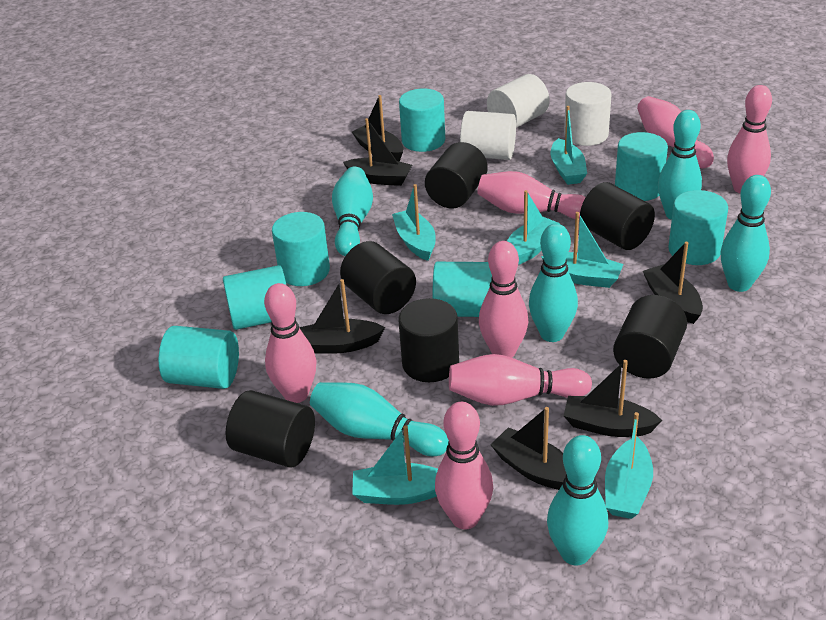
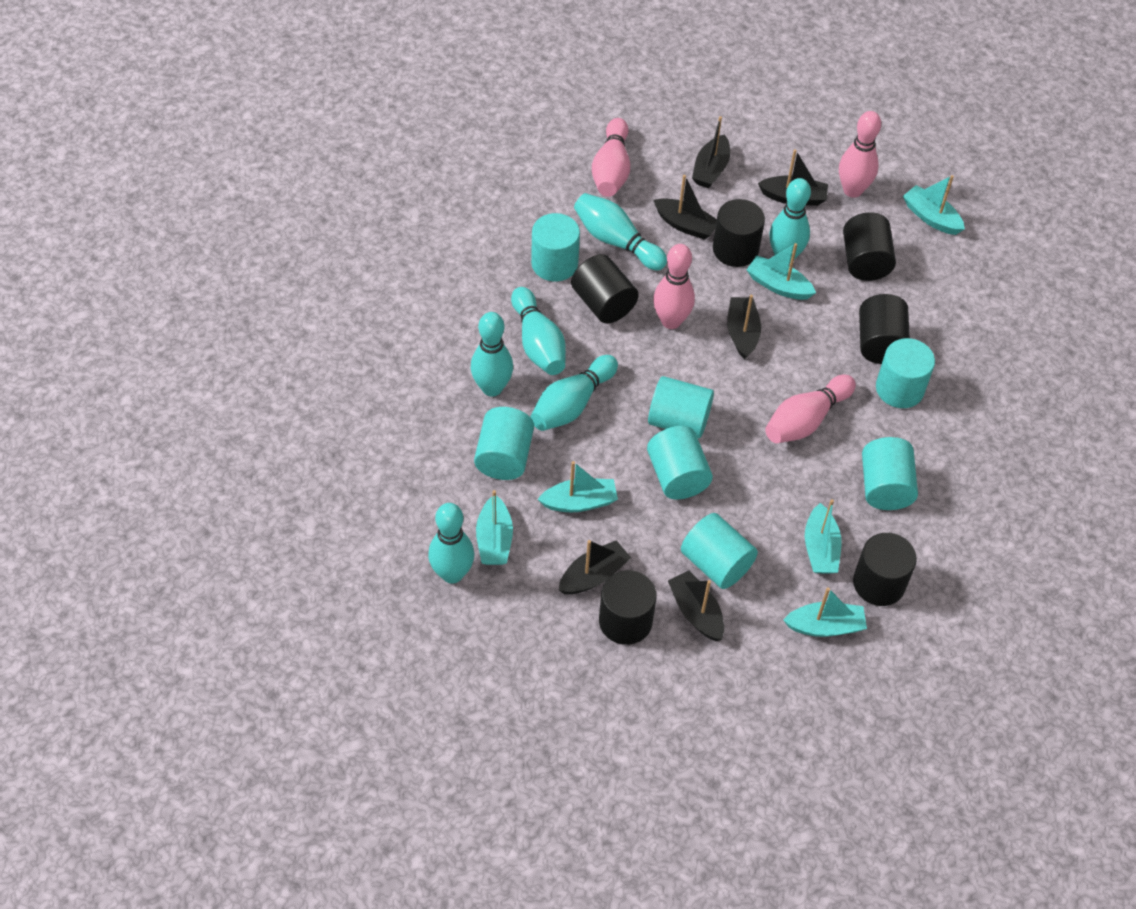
pink bowling pin: [264,283,317,403] [435,402,493,530] [449,354,592,406] [478,171,586,220] [479,241,528,358] [637,96,714,168] [727,85,772,194] = 7 -> [592,118,630,197] [653,244,695,329] [765,375,856,443] [839,111,881,198] = 4
white cylinder: [460,111,516,160] [487,74,550,128] [564,82,612,146] = 3 -> none = 0

